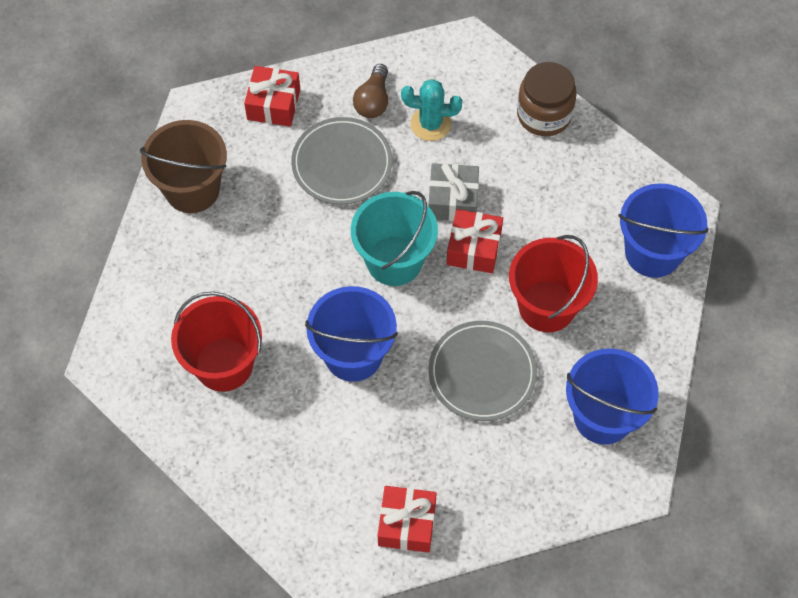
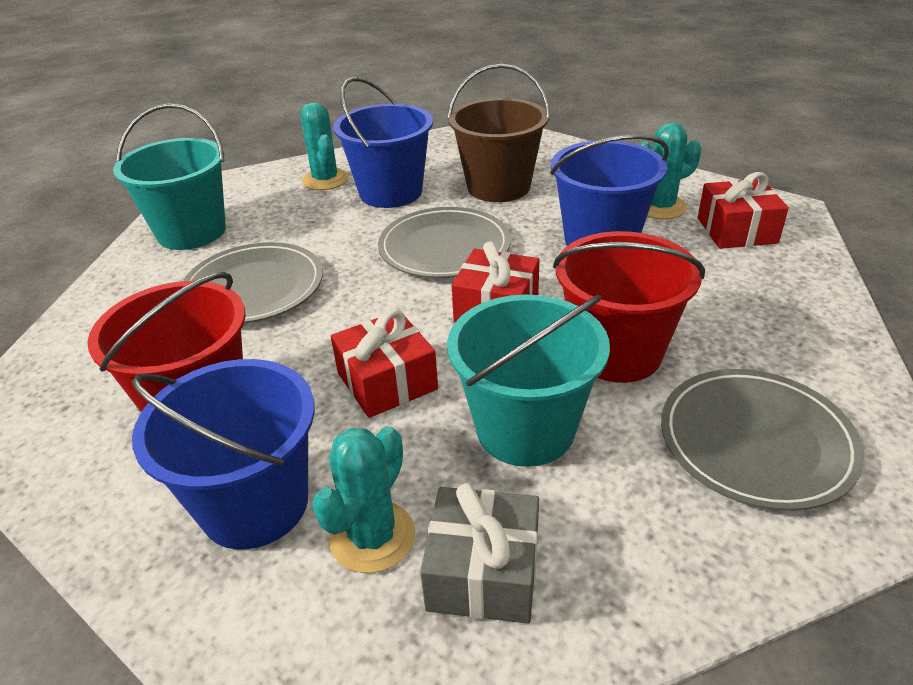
brown jar: [517,62,577,136] = 1 -> none = 0
brown light bulb: [353,64,388,118] = 1 -> none = 0
grey plate: [291,117,393,204] [428,321,537,421] = 2 -> [183,242,323,323] [378,207,511,278] [661,369,864,511] = 3
turquoise bucket: [351,191,438,286] = 1 -> [113,103,226,250] [447,294,610,467] = 2
turquoise cactus: [401,79,462,141] = 1 -> [301,102,349,190] [312,426,415,573] [639,122,701,219] = 3

